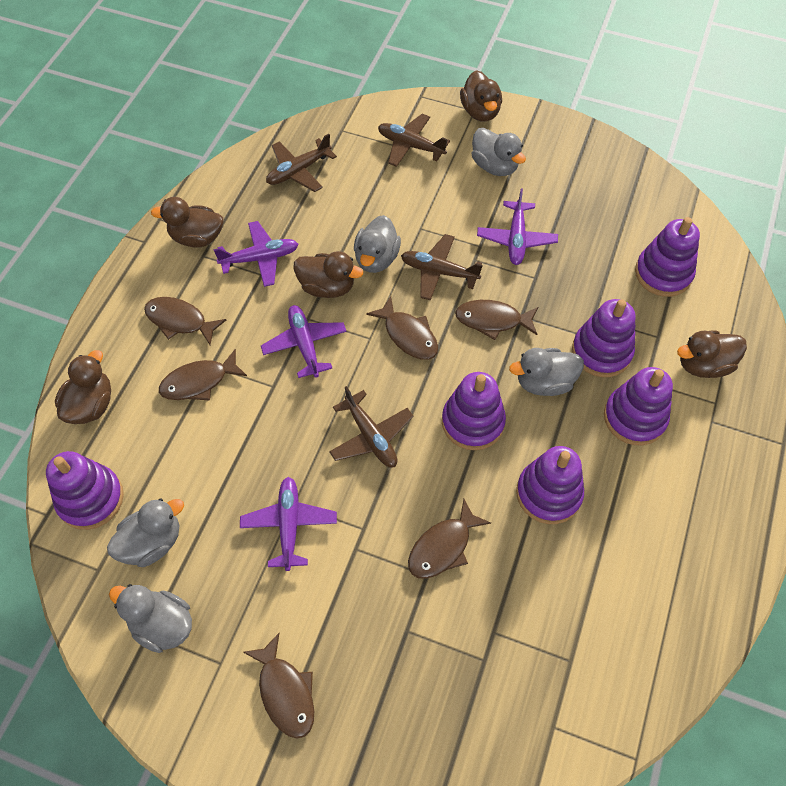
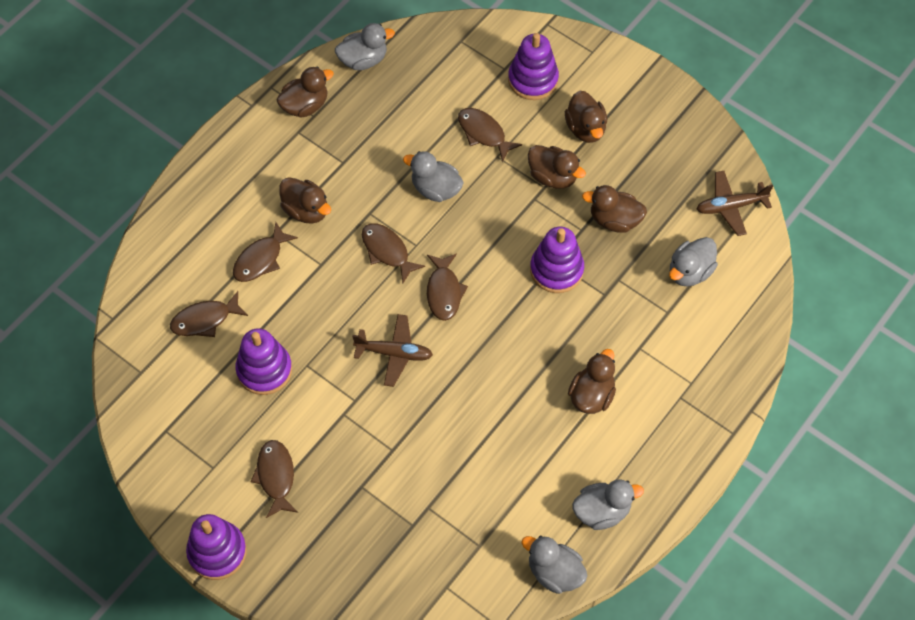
brown duck: [55,350,111,424] [151,197,223,248] [293,251,363,298] [460,70,502,121] [677,330,747,378] = 5 -> [276,67,334,118] [279,177,331,224] [528,145,586,189] [565,90,607,143] [568,349,616,414] [582,185,647,233] = 6
brown plane: [266,134,337,192] [329,386,413,468] [378,114,450,167] [401,234,483,301] = 4 -> [352,314,433,387] [697,171,773,236] = 2
purple plane: [214,221,298,287] [240,477,337,571] [261,305,347,378] [477,188,558,265] = 4 -> none = 0
purple stacking toy: [46,451,124,530] [442,372,506,450] [516,446,584,524] [572,299,636,377] [604,367,673,445] [635,217,700,297] = 6 -> [186,514,247,580] [236,328,292,395] [508,33,559,100] [530,227,584,293] = 4

